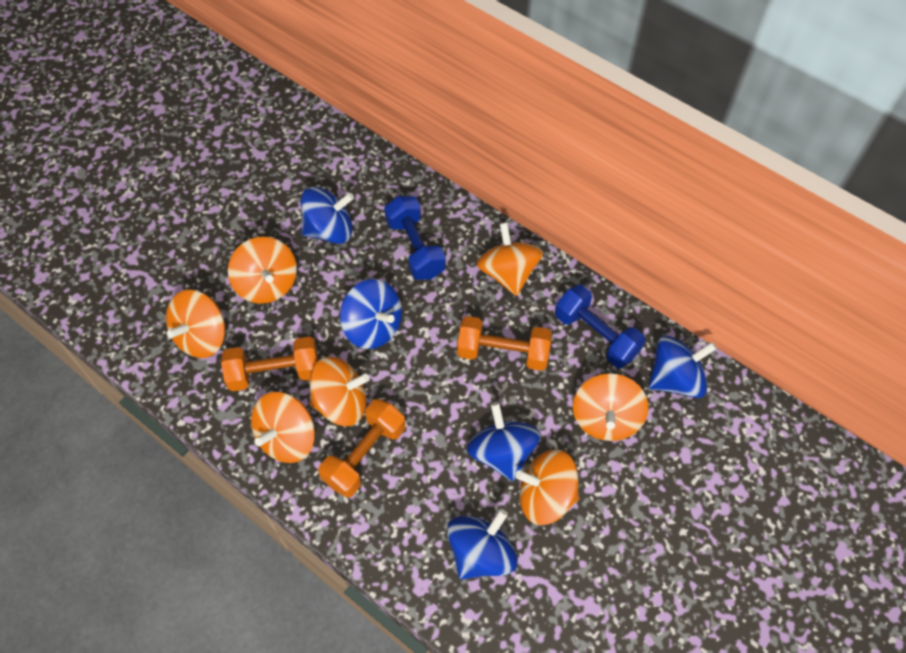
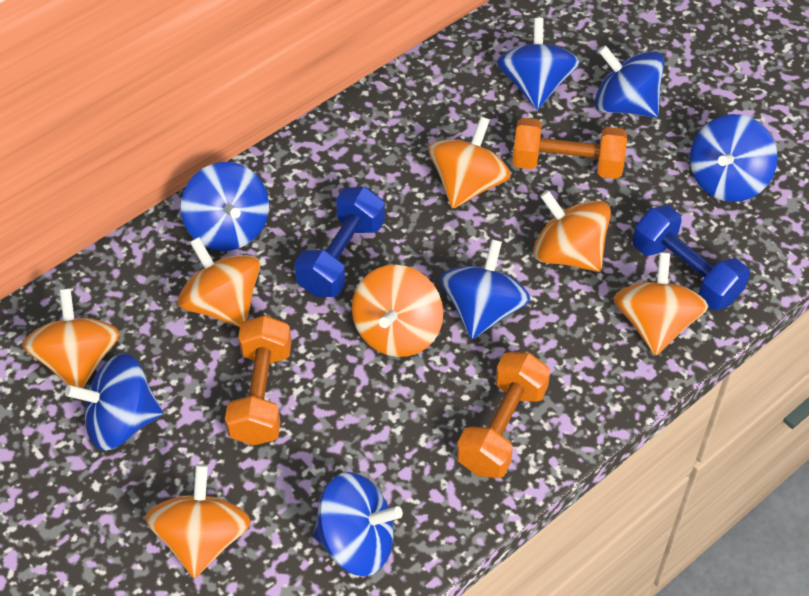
blue spinning top: [301,187,354,244] [340,279,402,349] [447,509,518,579] [466,403,541,481] [649,335,717,398] = 5 -> [65,354,163,451] [181,162,269,251] [313,472,403,576] [439,239,530,339] [497,18,580,110] [594,45,664,117] [690,114,778,202] = 7

